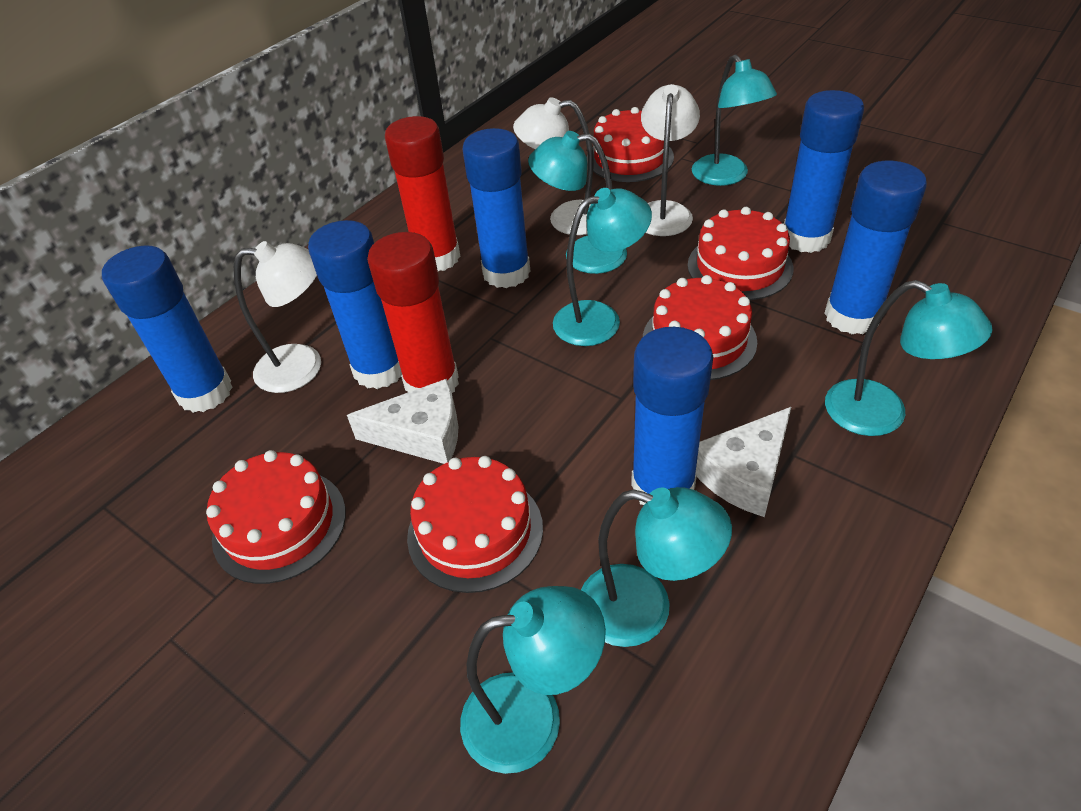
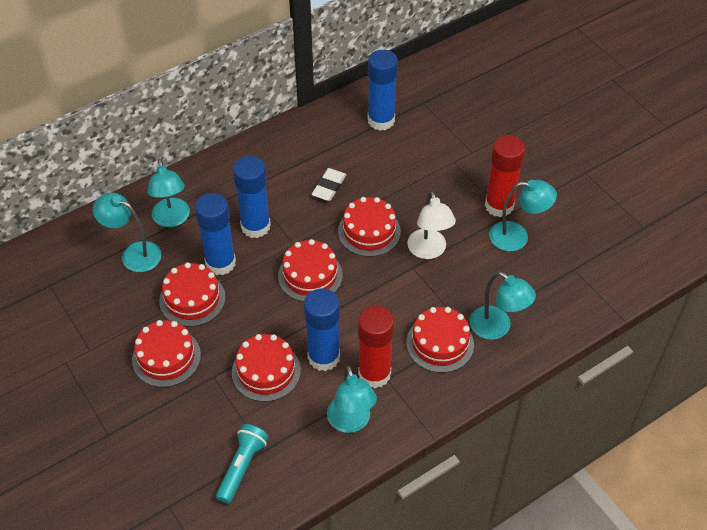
blue glue stick: [102,245,233,413] [308,220,402,389] [462,128,531,288] [631,327,713,505] [784,90,864,253] [824,161,927,334] = 6 -> [195,193,236,275] [233,156,271,238] [304,289,340,371] [368,50,398,131] = 4
red cake: [206,450,346,584] [407,456,543,593] [587,107,674,182] [643,275,757,380] [688,207,793,300] = 5 -> [132,320,201,387] [159,262,226,327] [232,334,301,402] [278,239,343,302] [338,197,401,257] [406,307,474,373] = 6
turquoise flashlight: none = 0 -> [216,424,269,504] = 1
turquoise lamp: [460,586,606,774] [528,131,627,274] [553,188,652,346] [581,487,732,647] [692,54,777,186] [825,280,993,436] = 6 -> [93,193,162,272] [147,159,190,227] [327,366,377,433] [470,272,536,340] [489,180,557,251] = 5
white cheese: [347,379,458,464] [696,407,791,517] = 2 -> none = 0
white eraser: none = 0 -> [311,168,346,201] = 1
white lamp: [234,241,321,393] [513,97,593,235] [641,84,700,236] = 3 -> [407,191,456,259] = 1

